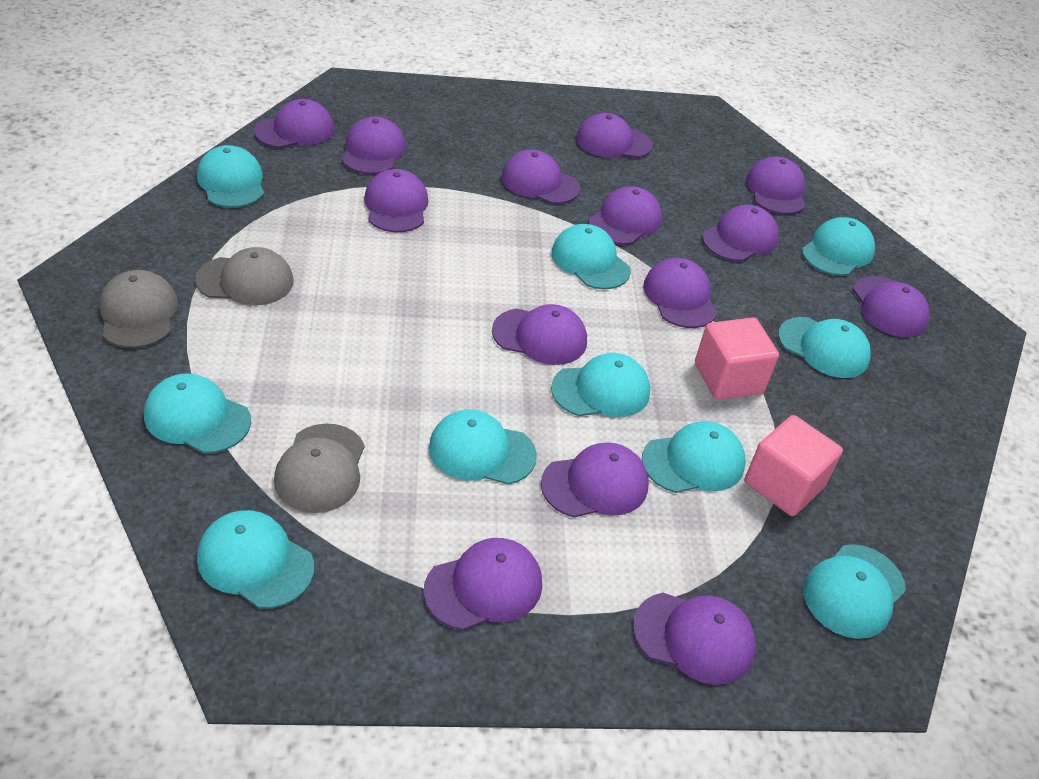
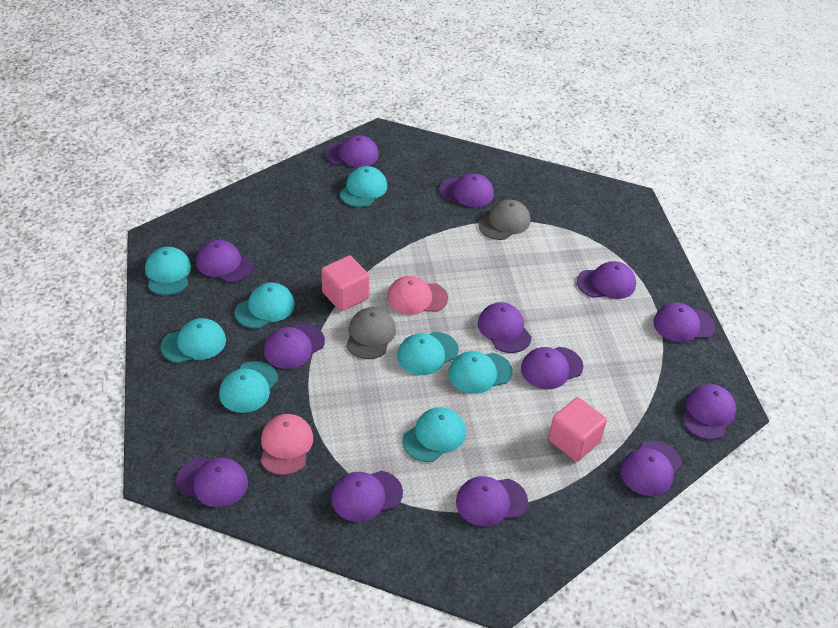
grey cap: [99,270,178,348] [195,247,294,305] [274,423,365,513] = 3 -> [346,307,396,359] [478,200,531,240] = 2
pink cap: none = 0 -> [261,414,313,475] [387,276,448,315] = 2
purple cap: [254,99,334,148] [342,116,406,174] [364,169,428,232] [424,538,542,630] [492,304,587,365] [501,150,580,204] [541,442,648,517] [576,113,653,158] [589,186,662,245] [633,593,756,685] [643,258,717,328] [702,205,779,261] [746,157,805,214] [853,276,930,337] = 14 -> [176,457,248,508] [196,240,253,282] [264,324,325,369] [325,135,379,167] [331,471,403,522] [439,173,494,207] [456,476,528,526] [478,302,532,353] [521,347,583,389] [577,261,636,299] [620,441,682,496] [653,303,716,343] [682,384,736,440] = 13
turquoise cap: [144,373,251,454] [197,145,264,208] [197,510,314,609] [429,409,537,485] [551,353,651,417] [552,224,631,289] [642,421,746,493] [778,317,871,378] [802,217,875,276] [803,544,906,639] = 10 -> [145,247,191,295] [161,318,226,363] [219,361,278,413] [235,283,295,328] [340,166,387,207] [397,332,459,375] [402,407,466,462] [448,351,513,394] = 8

